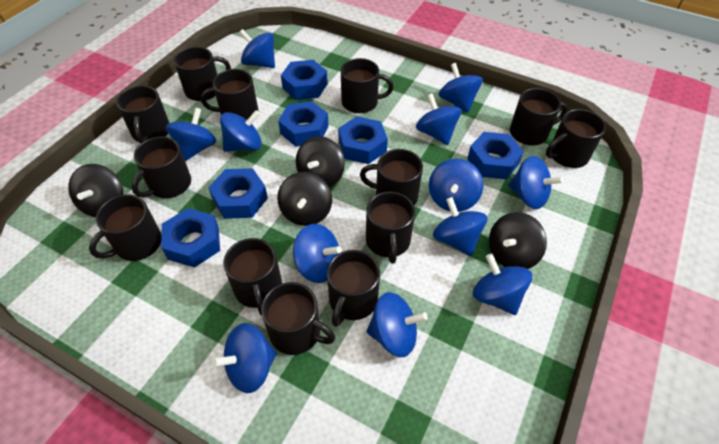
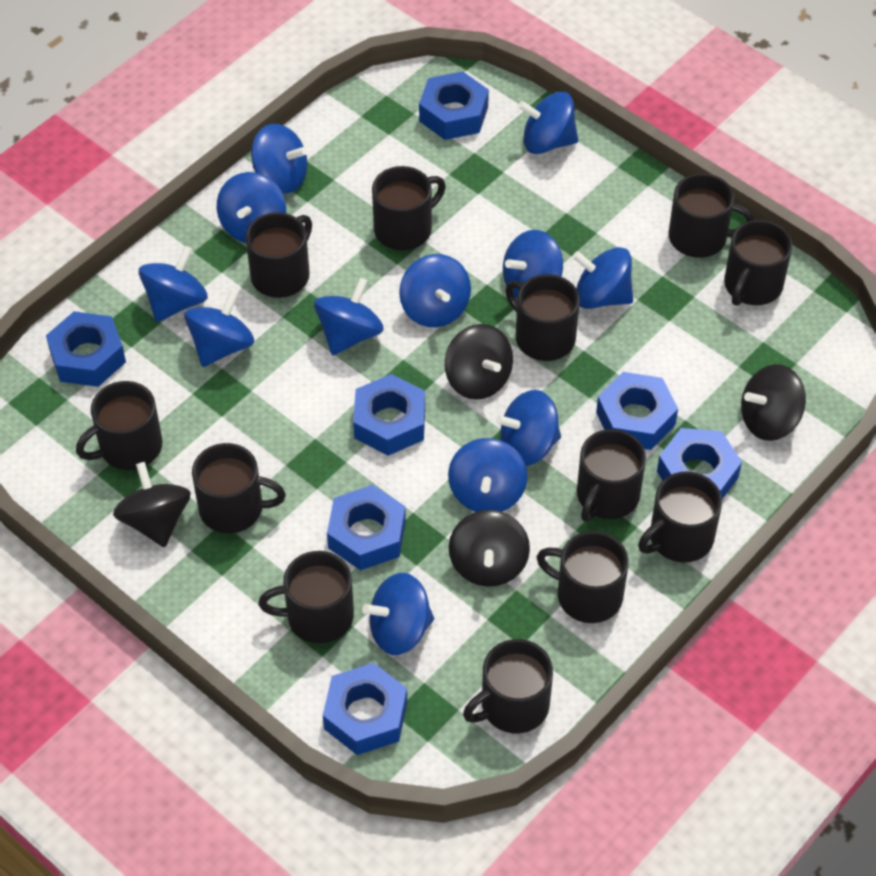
black mug: [89,195,162,261] [116,86,169,144] [132,137,191,198] [174,47,231,101] [201,69,258,120] [223,238,282,315] [261,282,335,355] [327,250,380,327] [341,58,394,113] [360,149,423,205] [366,192,415,264] [510,88,568,145] [546,109,606,168] = 13 -> [76,381,163,470] [192,443,286,533] [246,212,312,298] [258,551,354,643] [372,166,446,250] [463,639,553,733] [505,274,580,361] [537,531,629,623] [577,429,646,522] [638,471,722,563] [669,173,754,258] [724,220,792,306] = 12
blue nut: [161,208,220,268] [209,168,268,219] [278,101,329,147] [281,60,328,100] [338,116,388,164] [467,132,524,179] = 6 -> [46,311,126,387] [323,663,407,755] [327,485,406,570] [353,374,425,456] [419,71,489,140] [596,372,678,450] [657,428,742,499] = 7

